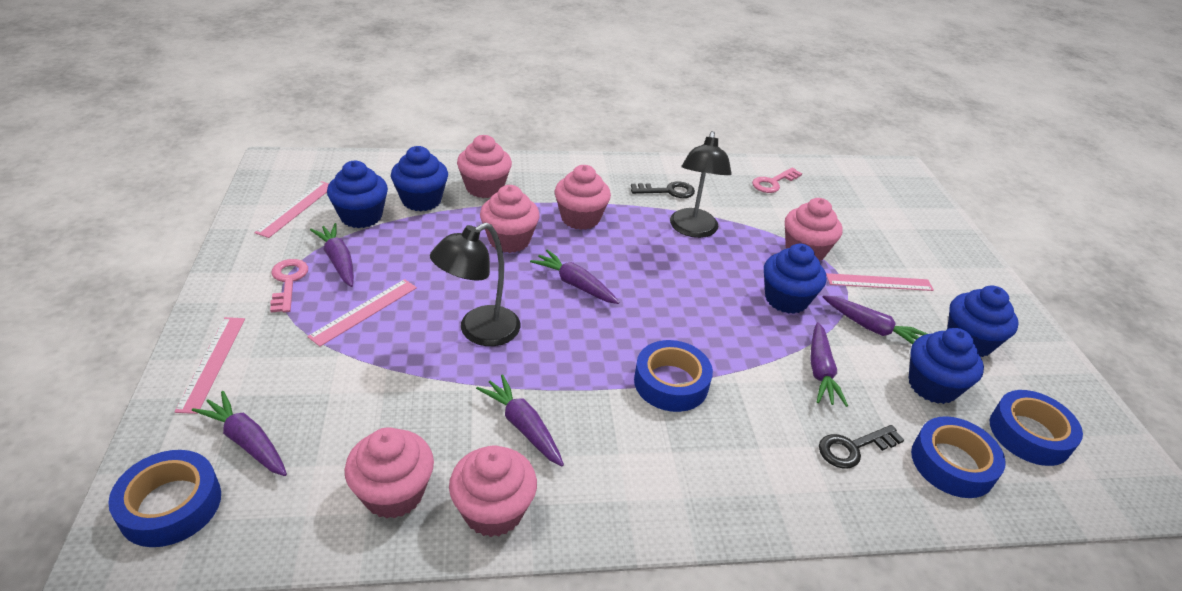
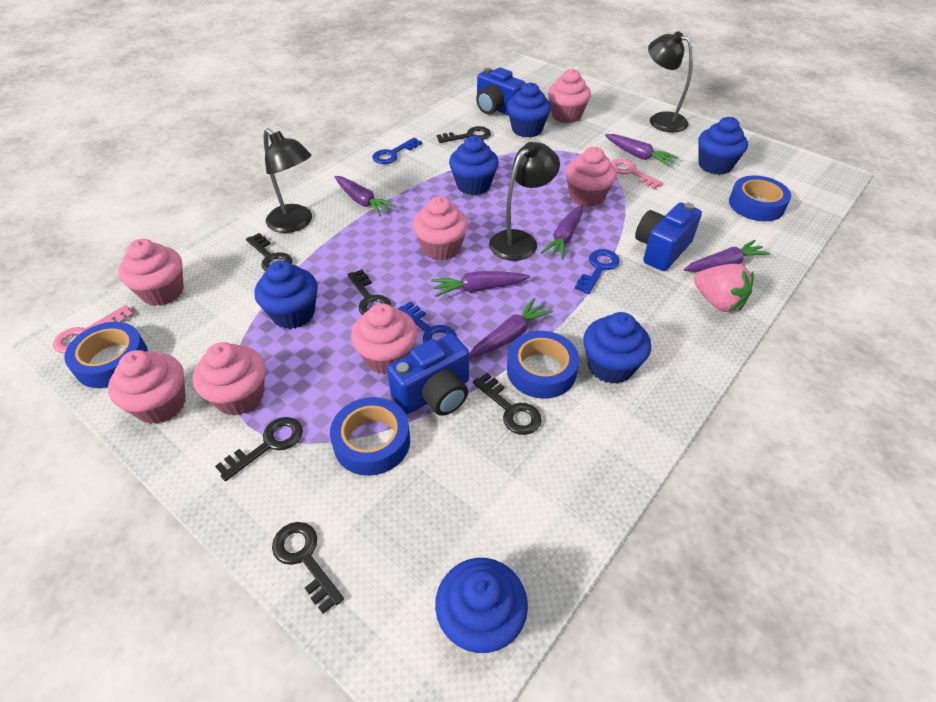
black key: [631,181,695,198] [819,425,904,469] = 2 -> [215,417,303,481] [246,233,293,271] [272,522,344,614] [347,269,391,315] [437,126,491,143] [473,373,542,435] = 6
black lamp: [430,223,520,346] [670,131,732,238] = 2 -> [264,128,312,233] [489,142,560,261] [648,31,693,132] = 3
blue camera: none = 0 -> [387,334,469,416] [476,67,526,115] [635,202,702,271] = 3
blue cupcake: [327,161,388,228] [391,146,448,211] [764,244,826,314] [908,328,984,404] [947,286,1019,357] = 5 -> [255,260,318,329] [435,558,528,653] [449,136,499,195] [507,82,551,137] [583,312,651,384] [698,117,748,175] = 6
blue key: none = 0 -> [372,137,422,164] [398,301,457,343] [575,249,620,294] = 3
pink cupcake: [345,427,434,519] [449,445,537,537] [457,135,512,198] [480,185,540,253] [555,165,611,230] [785,198,843,261] = 6 -> [108,350,186,424] [118,239,184,306] [192,342,265,416] [351,303,418,375] [413,196,468,260] [548,69,591,123] [566,147,617,207] = 7
pink ruler: [175,317,245,414] [254,181,329,238] [307,279,417,347] [826,273,934,291] = 4 -> none = 0
pink strawberry: none = 0 -> [694,264,754,312] = 1

